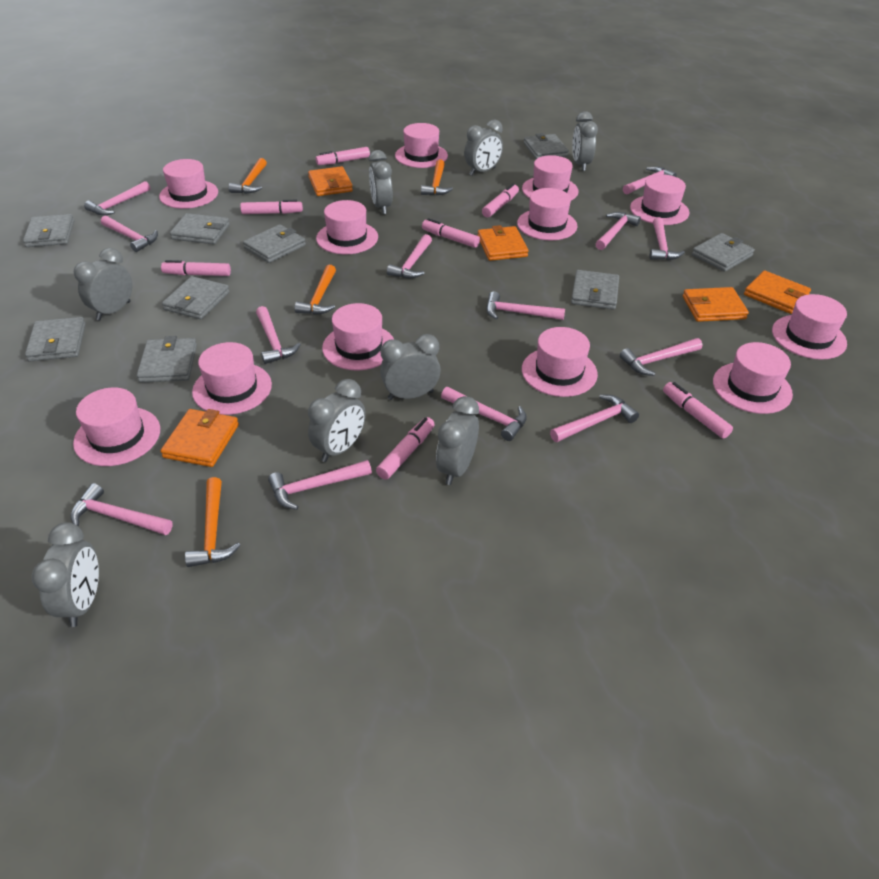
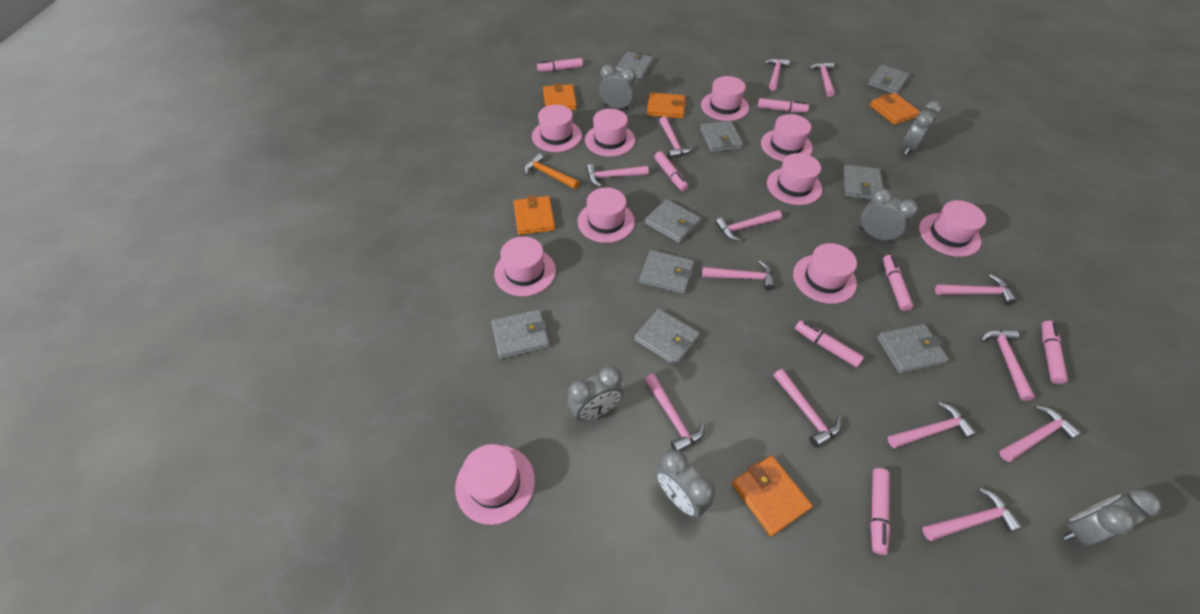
grey clock: [32,522,99,627] [74,248,132,321] [308,379,366,462] [369,150,393,214] [380,334,441,400] [436,396,479,485] [464,119,503,176] [572,111,598,171] = 8 -> [568,366,623,421] [599,64,636,110] [656,449,715,518] [859,188,918,243] [903,101,942,155] [1063,489,1161,545] = 6
orange hammer: [185,477,241,567] [229,158,267,194] [295,265,336,315] [421,160,453,195] = 4 -> [524,153,580,189] = 1
pink hat: [73,387,160,466] [159,159,218,209] [192,342,272,415] [316,200,378,254] [322,303,394,370] [395,123,448,168] [517,188,577,240] [522,155,579,201] [522,327,598,397] [630,174,689,225] [713,342,793,414] [772,294,847,360] = 12 -> [455,444,535,525] [494,236,556,296] [532,105,582,152] [578,188,635,243] [585,109,635,157] [701,76,749,121] [761,114,813,162] [767,153,822,205] [793,243,857,304] [919,200,986,257] = 10

